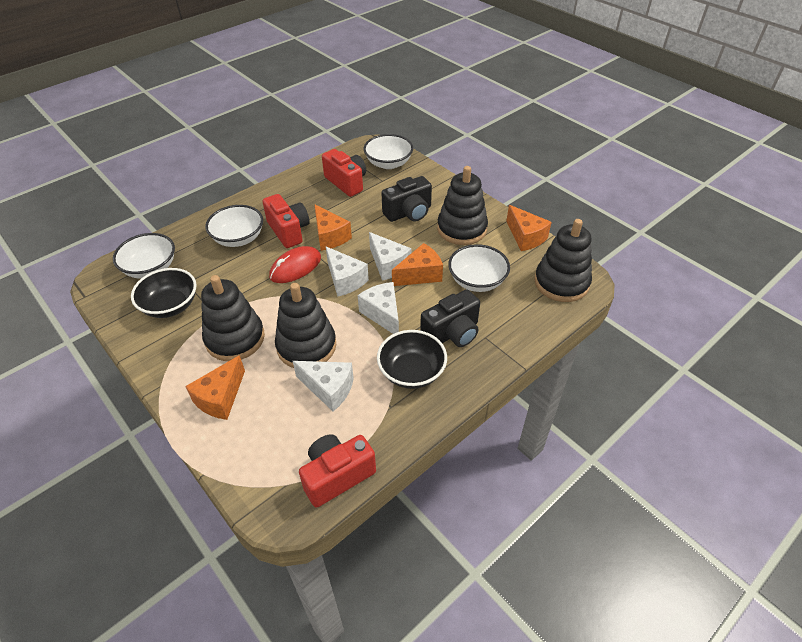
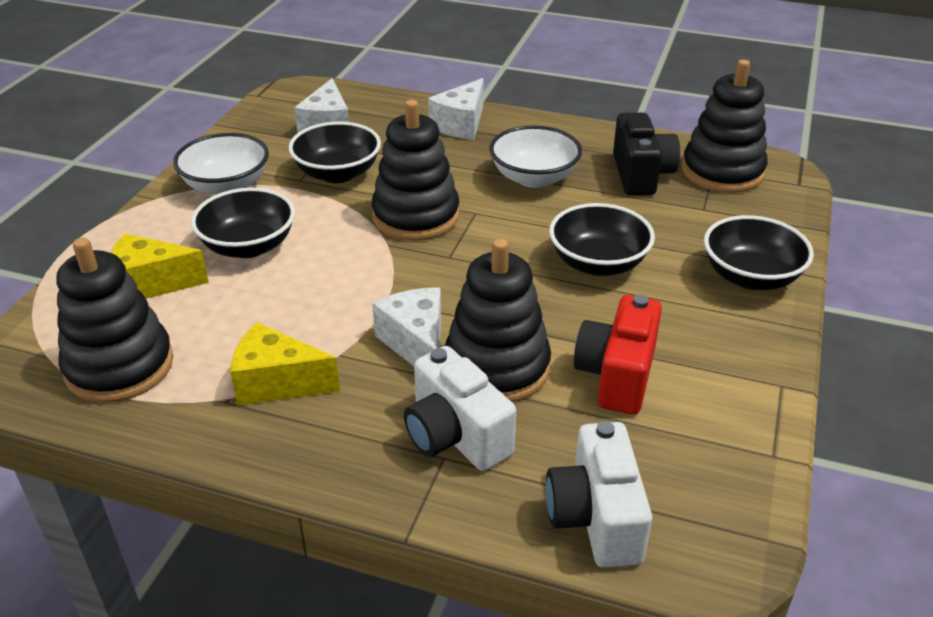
black bowl: [131,268,197,318] [377,330,447,389] = 2 -> [191,188,295,258] [289,122,381,183] [549,203,655,276] [704,215,814,290] = 4
black camera: [381,176,432,222] [420,289,480,347] = 2 -> [613,113,680,195] = 1
orange cheese: [185,355,245,420] [314,204,352,251] [392,243,443,286] [506,205,552,251] = 4 -> none = 0
red camera: [262,194,309,248] [299,434,376,508] [322,149,366,197] = 3 -> [574,294,662,414] = 1
red mouse: [269,246,321,283] = 1 -> none = 0
white bowl: [113,233,175,279] [205,205,263,247] [364,134,413,169] [448,244,510,292] = 4 -> [173,133,269,195] [490,125,582,188] = 2
white camera: none = 0 -> [404,346,516,471] [546,421,652,568] = 2
white cheese: [293,361,354,411] [325,246,369,297] [358,282,399,334] [369,232,412,281] = 4 -> [294,78,349,133] [372,287,441,366] [428,78,484,140] = 3
yellow cheese: none = 0 -> [111,234,209,299] [230,322,340,406] = 2

